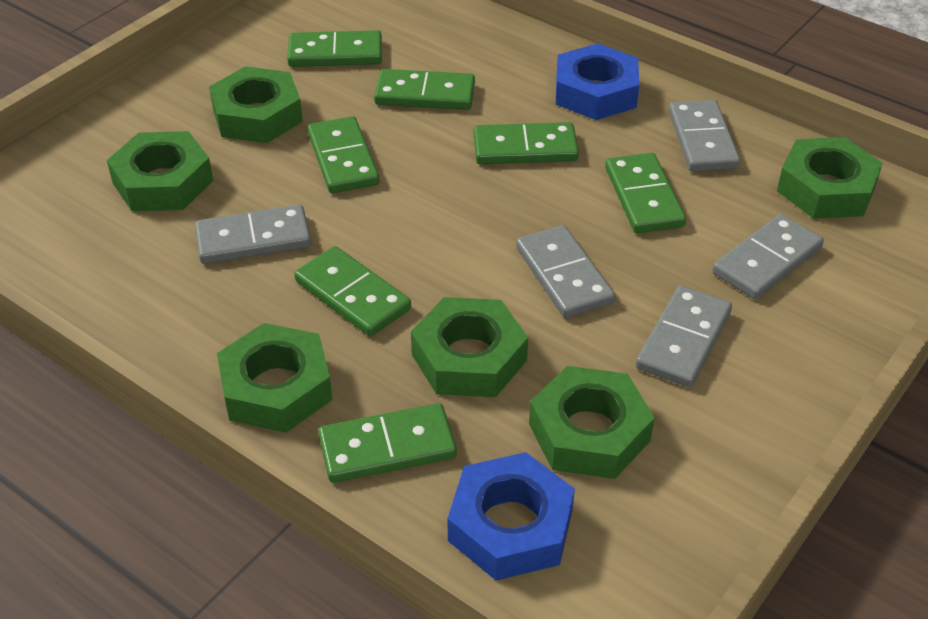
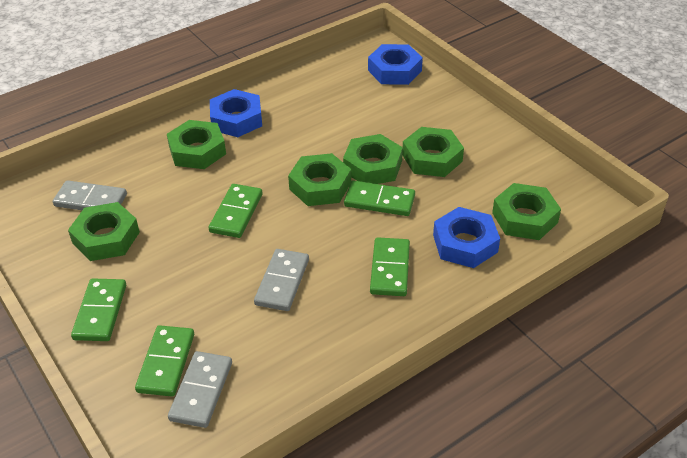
blue nut: [448,452,575,581] [556,43,639,120] = 2 -> [210,89,262,137] [368,44,423,85] [433,207,500,268] = 3
green domino: [287,30,382,67] [294,246,411,336] [307,116,379,193] [318,403,457,483] [374,69,475,110] [474,122,579,164] [605,153,686,233] = 7 -> [71,278,126,341] [135,325,194,396] [209,184,262,238] [344,180,415,216] [370,237,410,296] = 5
grey domino: [195,205,311,264] [516,225,615,318] [636,286,732,387] [669,100,740,172] [713,214,824,299] = 5 -> [53,180,127,210] [168,351,232,428] [254,249,309,311] = 3

